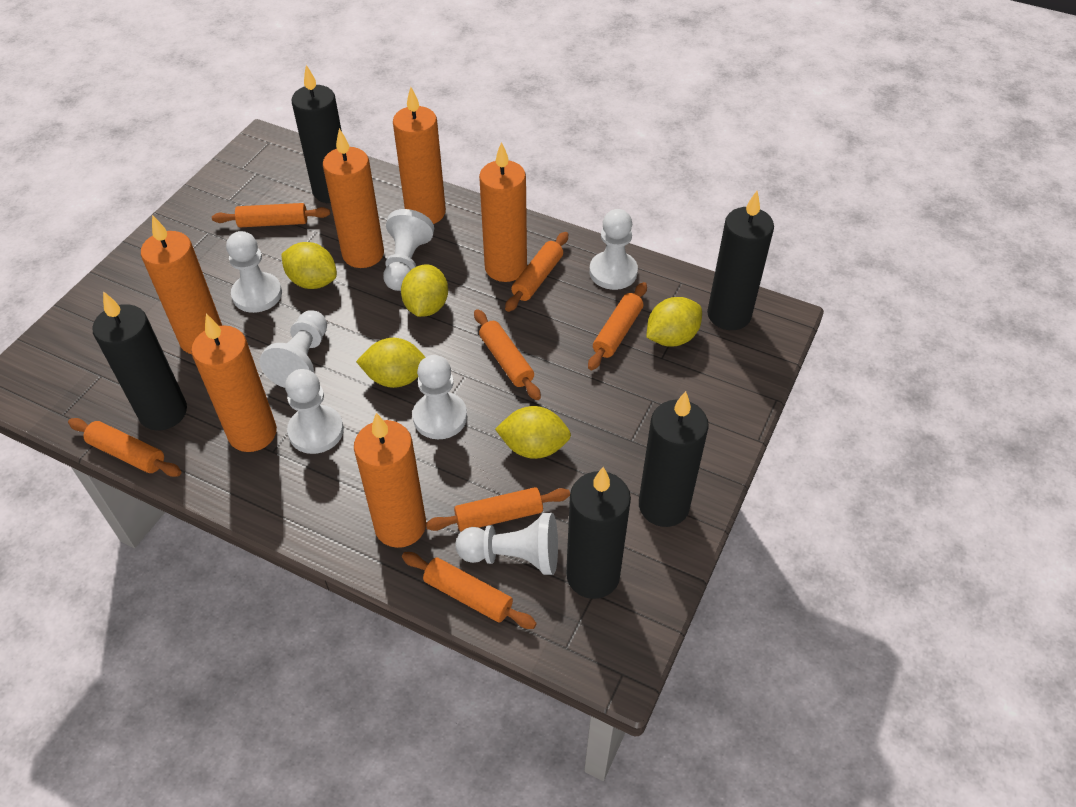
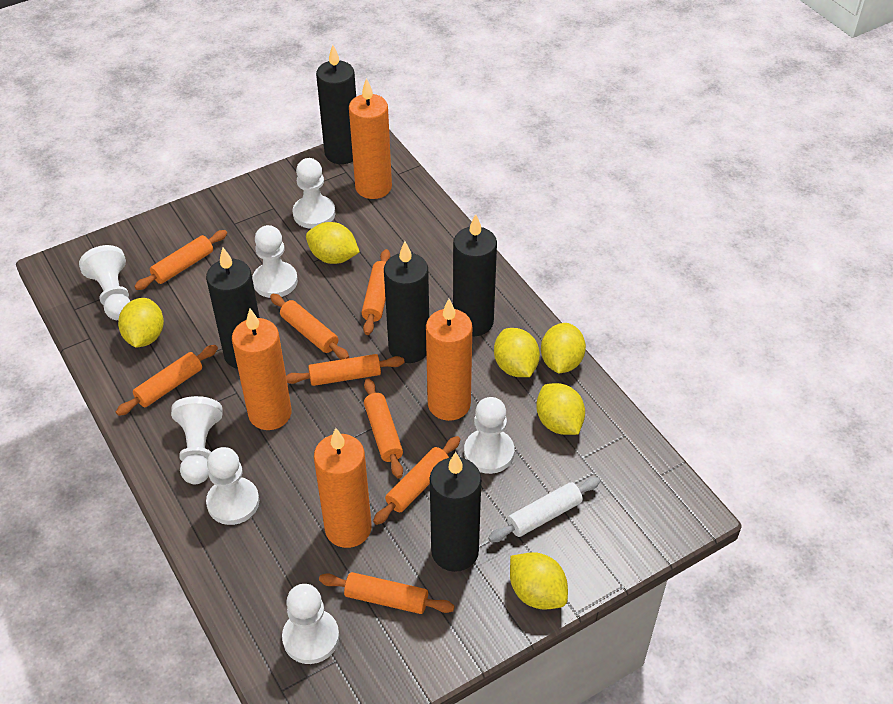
orange candle: [141,215,222,354] [191,314,277,452] [323,128,384,268] [354,413,426,548] [393,87,446,224] [479,142,527,282] = 6 -> [232,309,292,430] [314,428,372,548] [349,78,392,199] [426,299,472,421] = 4
orange rolling pin: [68,418,181,477] [212,203,330,227] [402,552,537,629] [426,487,570,532] [474,309,541,400] [505,232,568,312] [588,282,647,370] = 7 -> [116,345,218,416] [134,230,227,290] [270,294,349,359] [286,354,405,386] [319,572,455,614] [362,249,390,335] [364,378,403,479] [373,436,460,525] = 8
white rolling pin: none = 0 -> [488,477,600,542] = 1
yellow lemon: [281,242,337,289] [356,338,425,388] [401,265,448,317] [495,406,571,459] [646,297,702,347] = 5 -> [118,298,164,348] [306,222,360,264] [494,328,540,377] [510,552,568,610] [536,383,585,435] [541,323,586,373] = 6

